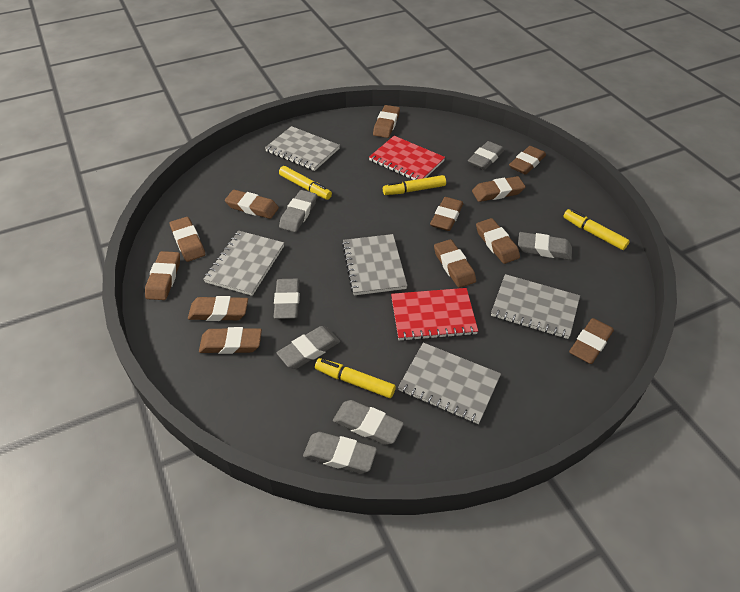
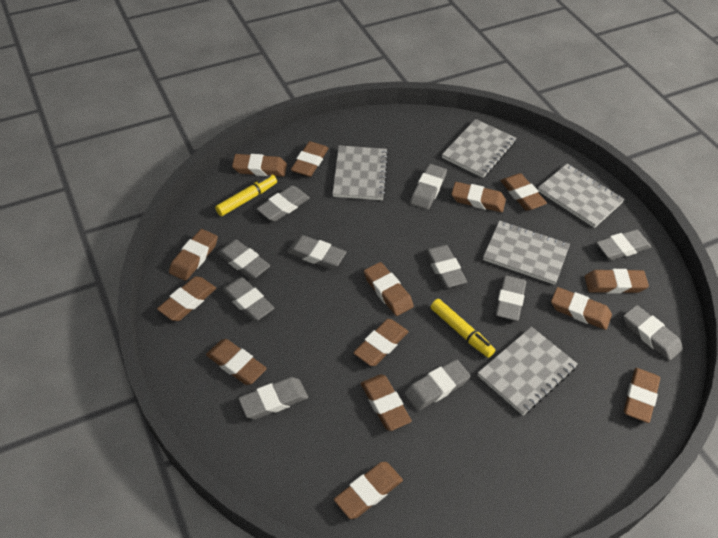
brown eraser: [145,251,180,300] [170,217,205,262] [188,296,248,321] [199,327,262,354] [225,190,279,219] [373,105,400,138] [430,197,463,231] [434,239,476,288] [472,176,525,202] [476,218,520,264] [509,146,546,175] [569,318,614,364] = 12 -> [157,276,216,321] [169,229,218,281] [206,339,267,385] [232,154,287,177] [291,141,329,177] [334,462,403,519] [353,319,409,366] [361,374,412,431] [364,262,414,316] [451,182,506,212] [500,173,547,211] [551,287,612,330] [585,269,649,294] [624,368,660,423] = 14
grey eraser: [274,279,300,319] [276,326,340,369] [279,190,317,232] [303,432,377,474] [333,400,404,445] [468,141,504,170] [518,232,572,260] = 7 -> [217,239,270,279] [222,277,274,321] [238,377,308,419] [256,186,310,222] [287,235,346,269] [405,359,470,411] [410,164,447,210] [425,245,467,288] [495,275,526,321] [596,229,651,260] [624,305,683,361] = 11
red notebook: [369,136,445,180] [391,288,478,341] = 2 -> none = 0
yellow marker: [279,166,332,200] [315,358,396,398] [383,175,446,195] [563,209,630,250] = 4 -> [215,175,277,216] [431,299,495,358] = 2

